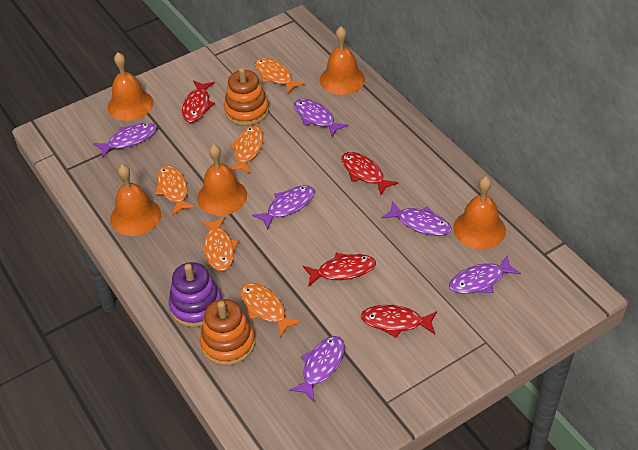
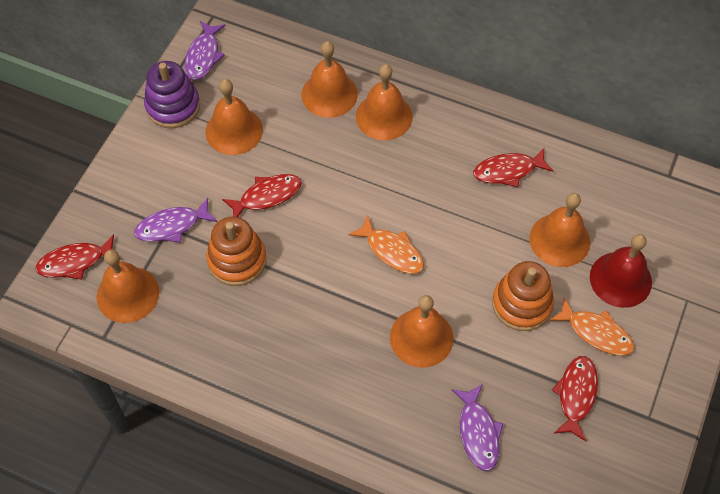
orange bell: [108,52,153,121] [110,164,161,236] [197,144,247,215] [320,26,365,95] [453,176,506,250] = 5 -> [97,250,159,323] [206,79,263,155] [301,41,358,118] [356,64,413,140] [390,295,454,368] [529,193,590,267] = 6
orange fish: [155,165,196,215] [201,217,239,271] [229,126,263,173] [240,283,301,337] [255,58,305,94] = 5 -> [349,215,424,274] [549,297,634,356] = 2
purple fish: [93,123,157,158] [252,185,315,230] [289,336,345,402] [294,99,348,137] [381,201,451,236] [449,256,521,294] = 6 -> [134,198,217,242] [185,21,226,80] [452,384,503,471] = 3
red bell: none = 0 -> [590,234,652,308] = 1

